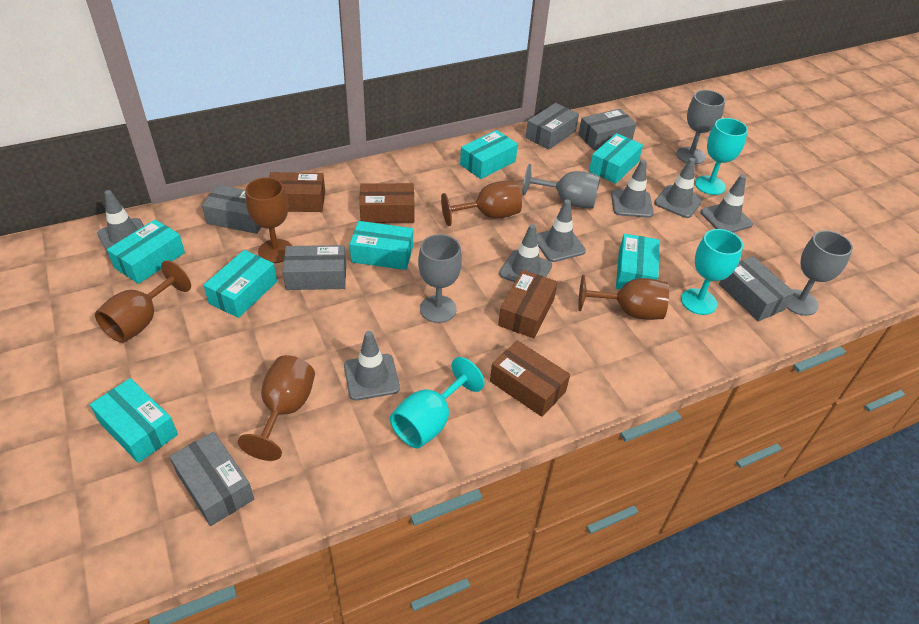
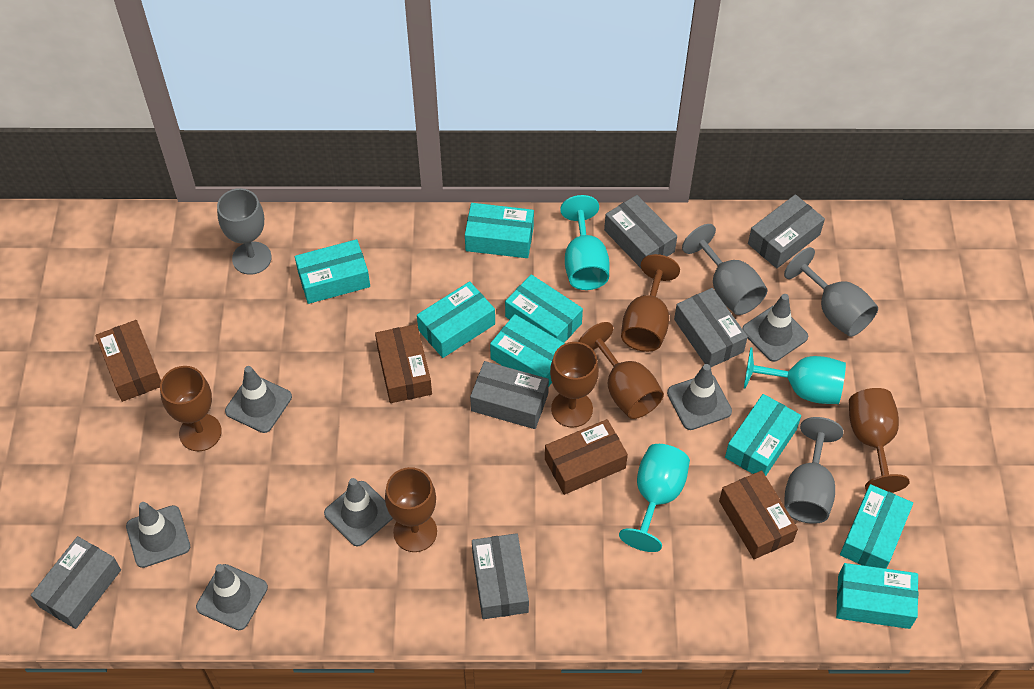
brown goblet: [95,260,191,343] [238,355,315,461] [245,177,292,263] [441,181,522,226] [578,275,669,320] = 5 -> [160,366,222,451] [385,467,437,552] [550,342,599,428] [578,322,664,419] [621,254,680,352] [849,388,909,493] = 6
grey traffic cone: [97,190,144,255] [344,331,400,400] [499,224,552,282] [537,199,586,262] [611,160,654,218] [654,158,703,218] [701,174,753,233] = 7 -> [126,502,190,568] [196,564,268,630] [225,366,292,433] [324,478,393,546] [667,364,732,430] [742,294,808,362] = 6
turquoise box: [90,378,178,463] [107,220,185,284] [203,250,277,318] [350,221,413,270] [460,130,518,179] [589,133,643,184] [616,234,660,289] = 7 -> [295,239,370,304] [417,281,495,358] [465,203,534,258] [490,314,565,386] [505,274,583,343] [725,394,801,476] [836,563,918,629] [840,484,913,569] = 8

